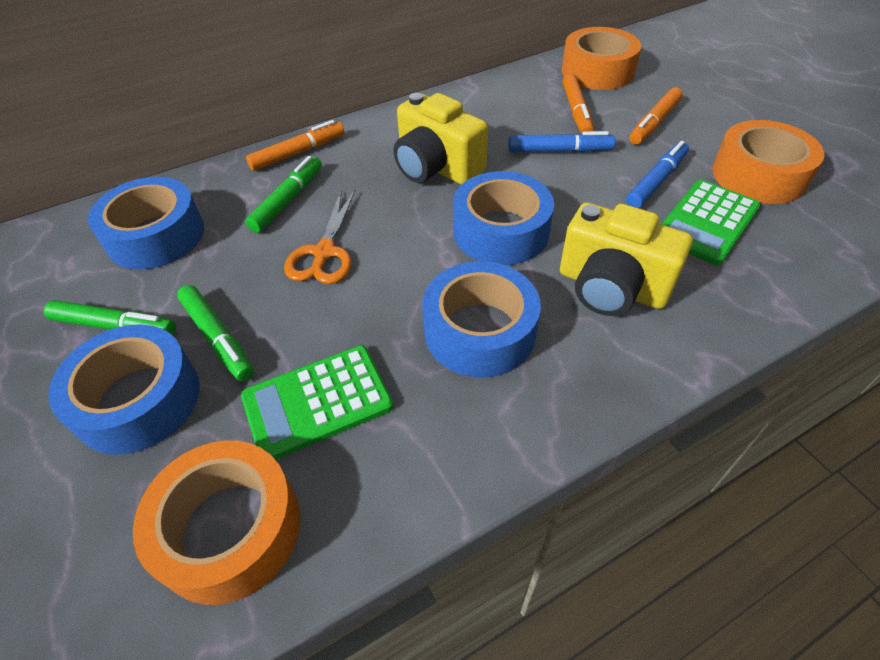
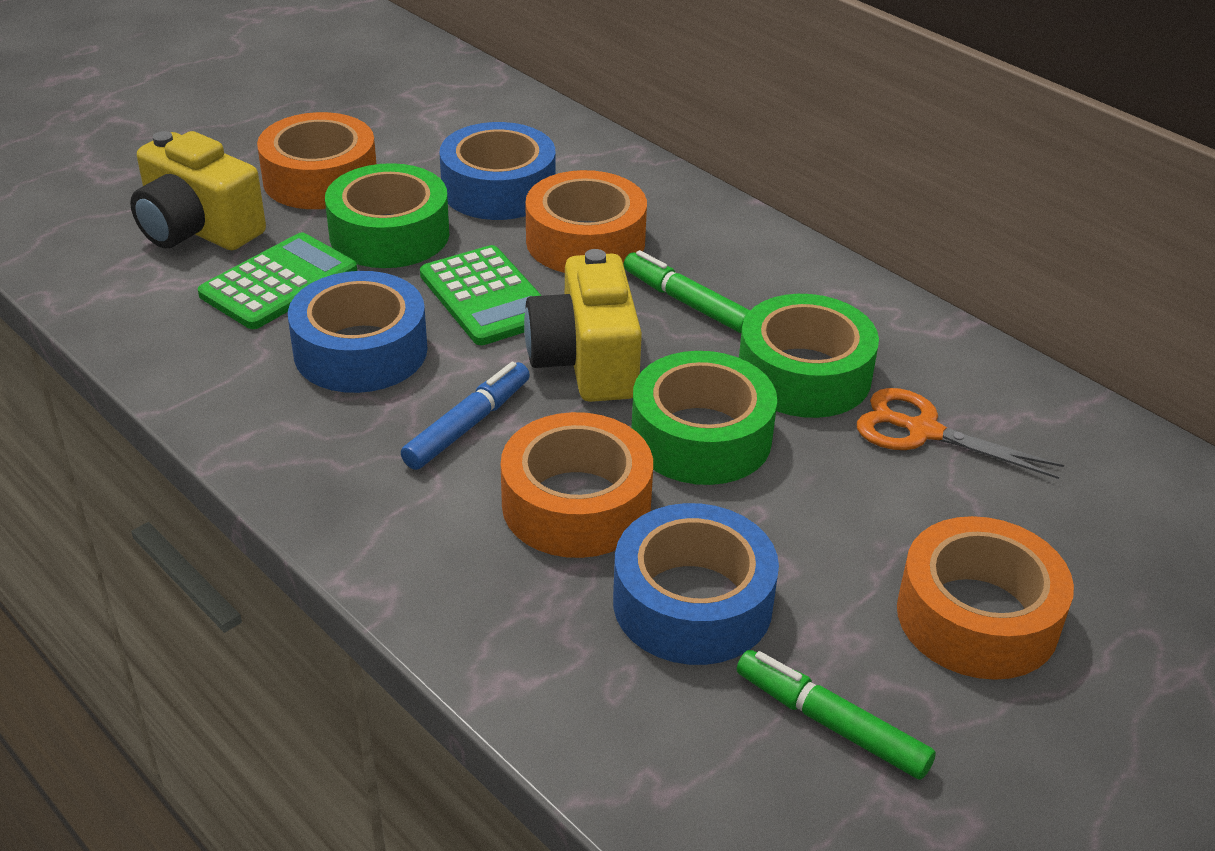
blue marker: [508,131,615,152] [626,141,689,208] = 2 -> [401,362,530,470] = 1
blue tape: [48,324,200,455] [88,177,204,269] [422,261,541,378] [453,171,554,265] = 4 -> [288,271,427,393] [440,122,555,220] [613,503,779,665] = 3
green marker: [44,300,176,336] [177,285,254,382] [245,156,322,233] = 3 -> [623,250,750,333] [737,650,936,780] = 2
green tape: none = 0 -> [325,163,449,268] [631,351,777,485] [739,294,879,418] = 3
orange marker: [246,120,344,171] [563,74,594,133] [629,87,683,145] = 3 -> none = 0
orange tape: [133,441,300,605] [562,27,641,90] [712,120,824,204] = 3 -> [257,112,376,209] [501,412,653,558] [525,170,647,273] [897,516,1074,680] = 4

